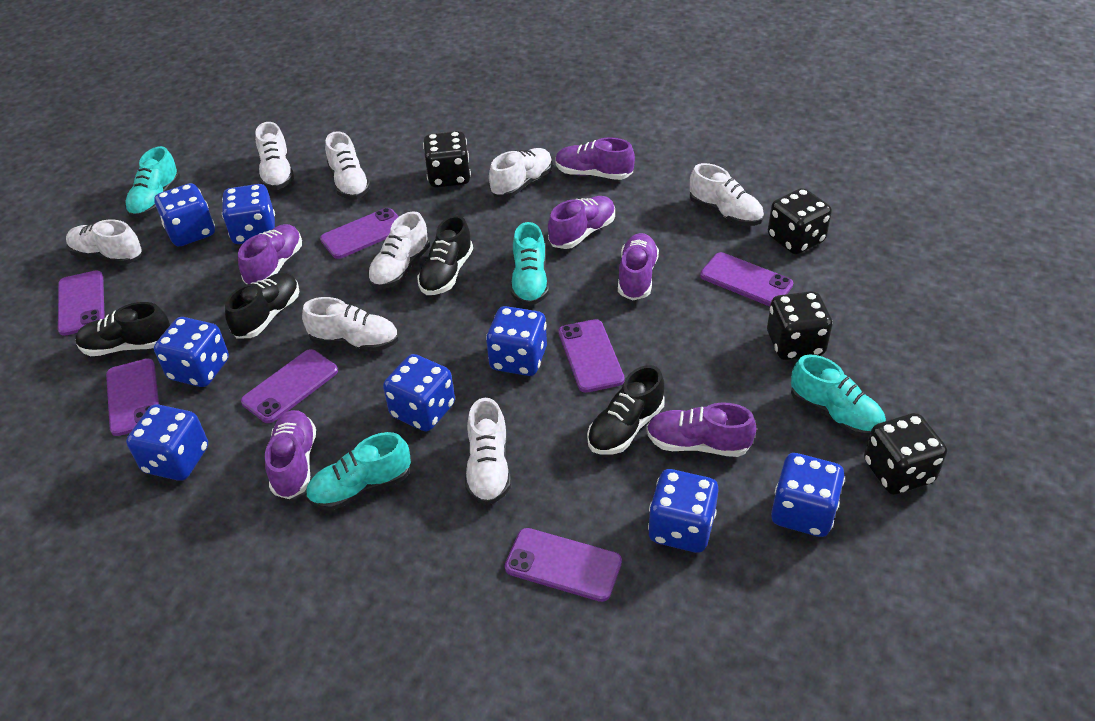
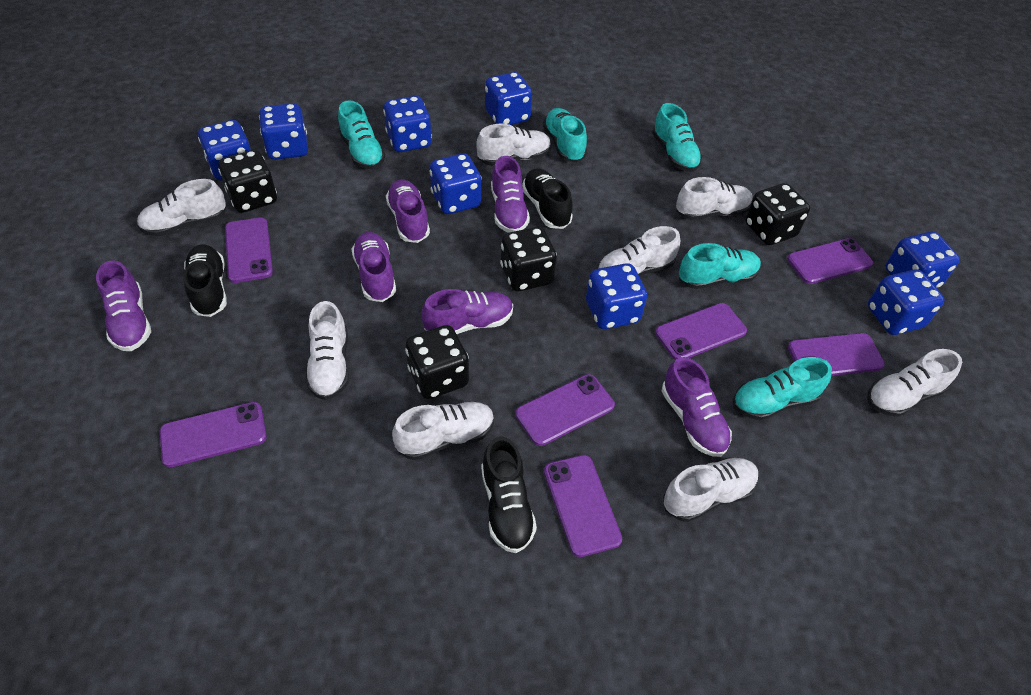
black shoe: [75,302,170,356] [225,273,299,339] [417,215,473,295] [587,365,664,455] = 4 -> [184,244,227,317] [481,436,537,553] [522,168,573,229] = 3
turquoise shoe: [125,146,180,218] [306,432,411,510] [511,222,549,306] [791,354,886,437] = 4 -> [338,100,385,169] [543,108,587,162] [652,103,702,172] [679,243,761,289] [733,357,832,420] = 5

